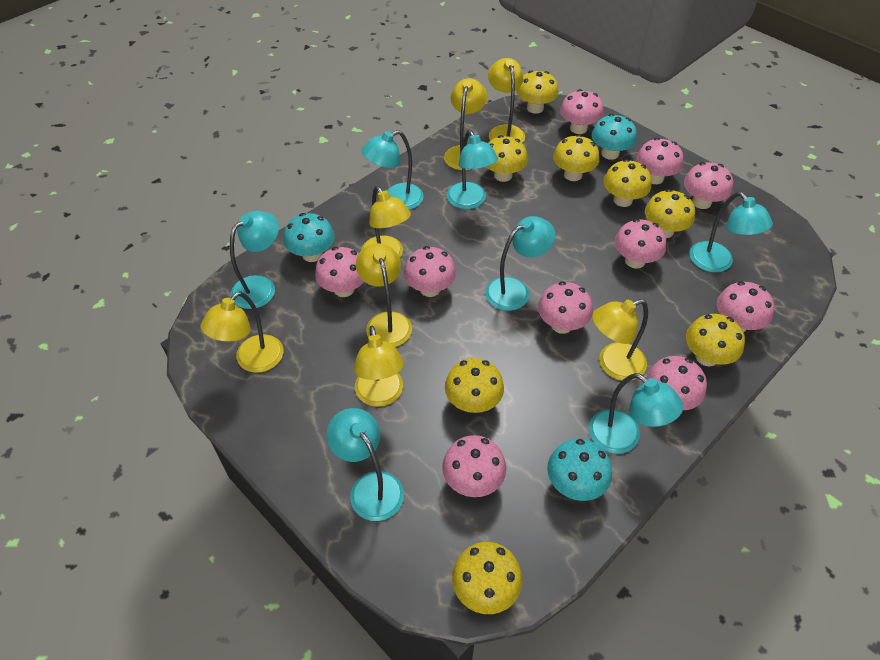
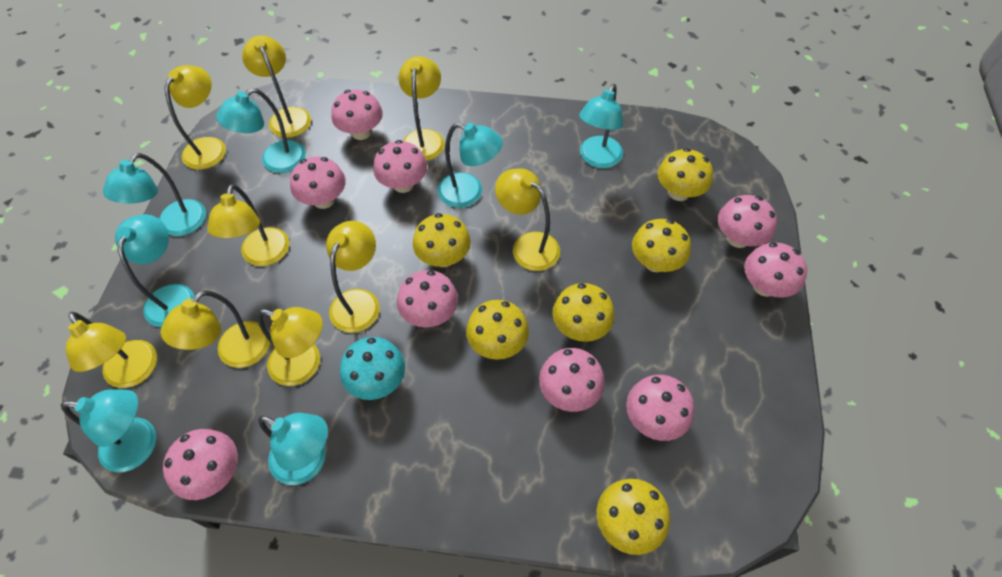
pink mushroom: [315,247,364,297] [404,246,456,297] [442,435,506,497] [538,281,593,334] [560,89,604,134] [614,219,666,269] [636,138,683,184] [646,356,707,410] [684,162,733,209] [717,281,774,332] = 10 -> [163,429,238,500] [290,157,346,209] [331,90,383,140] [373,140,427,193] [397,270,458,328] [539,348,605,412] [626,375,694,441] [718,195,777,248] [744,242,807,298] = 9
turquoise mushroom: [284,213,335,262] [547,439,612,501] [592,114,637,160] = 3 -> [340,337,405,400] = 1
yellow lamp: [201,291,284,373] [354,326,404,407] [356,243,412,347] [361,186,411,258] [444,78,487,170] [488,58,525,143] [592,299,648,381] = 7 -> [66,312,157,388] [161,290,270,368] [164,65,226,170] [207,184,289,266] [242,35,311,138] [257,307,323,386] [326,221,380,333] [399,56,445,161] [495,168,560,271] = 9
yellow mushroom: [445,358,504,413] [452,542,523,614] [486,135,528,182] [516,70,558,114] [553,134,599,181] [603,159,652,207] [645,189,695,238] [686,314,745,367] = 8 -> [413,213,471,267] [466,300,529,360] [552,283,614,342] [597,479,670,555] [632,219,691,272] [658,148,713,201] = 6

